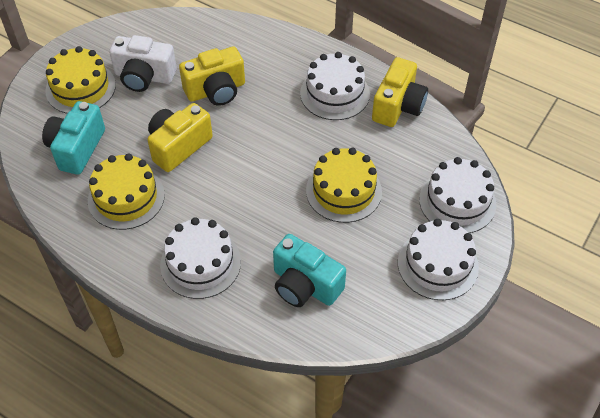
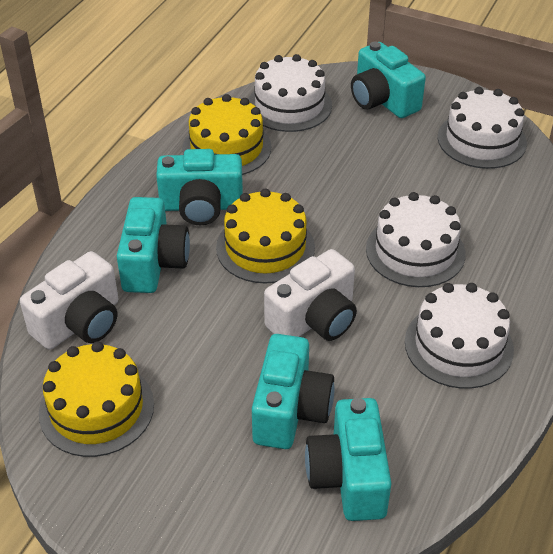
turquoise camera: [42,101,105,175] [273,234,346,307] = 2 -> [117,197,190,293] [156,149,243,225] [252,334,334,449] [305,398,392,521] [351,42,426,118] = 5
white camera: [109,35,177,92] = 1 -> [20,251,119,349] [264,249,357,341] = 2
yellow camera: [147,103,213,172] [179,47,245,106] [372,57,428,127] = 3 -> none = 0

